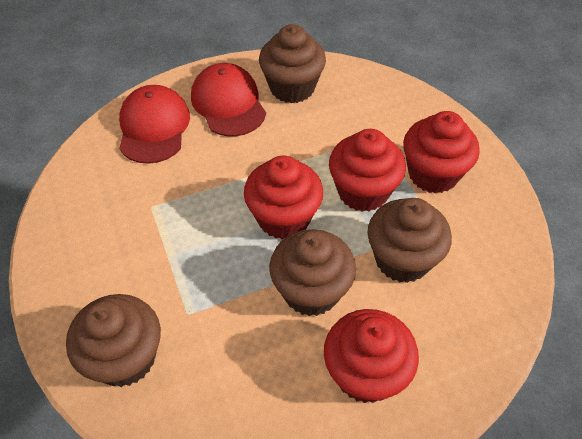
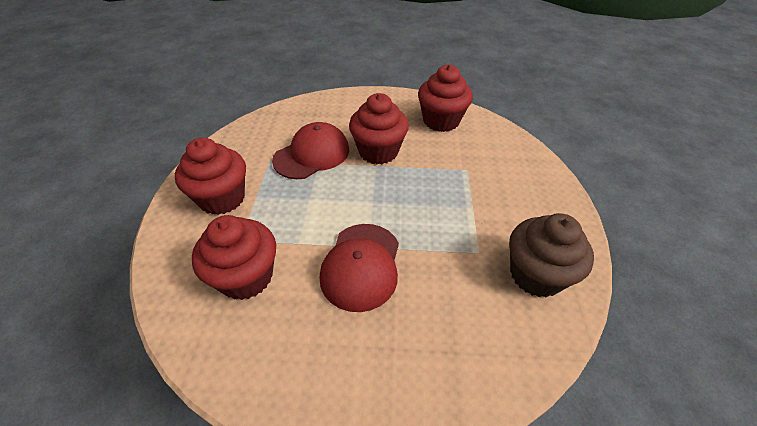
brown cupcake: [66,294,161,387] [259,24,326,104] [269,229,356,316] [367,198,452,283] = 4 -> [509,213,594,297] = 1

